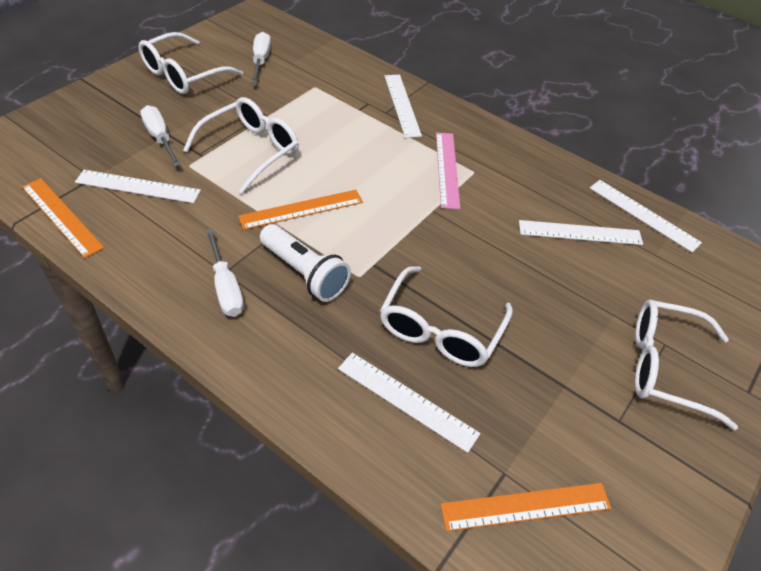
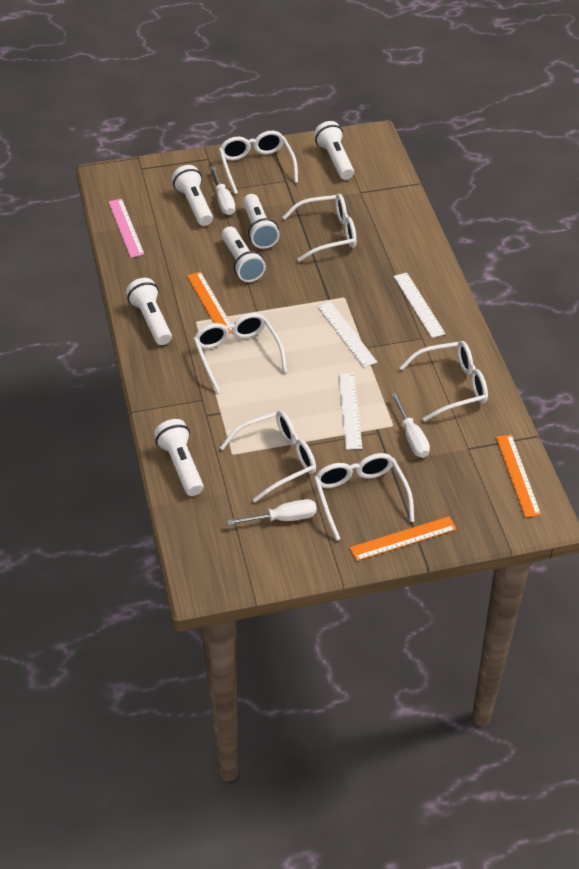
white flashlight: [260,224,351,302] = 1 -> [126,278,172,345] [154,419,204,496] [172,165,213,226] [221,227,266,282] [243,194,280,249] [314,121,354,180] = 6
white glasses: [139,32,243,94] [183,97,299,194] [380,266,513,367] [635,299,738,430] = 4 -> [193,313,287,392] [219,131,298,194] [220,411,316,502] [283,194,357,262] [314,453,414,541] [399,341,488,421] = 6
white ruler: [75,170,201,203] [338,353,481,453] [385,75,422,138] [519,220,643,245] [590,180,702,252] = 5 -> [318,302,377,367] [338,373,362,450] [393,273,446,338] = 3

